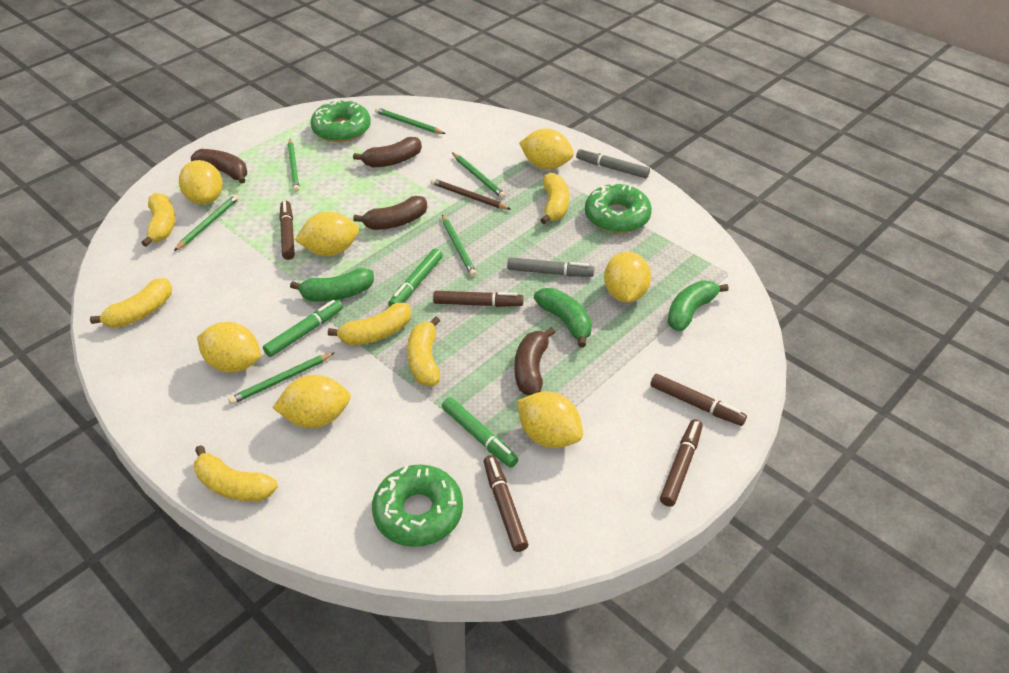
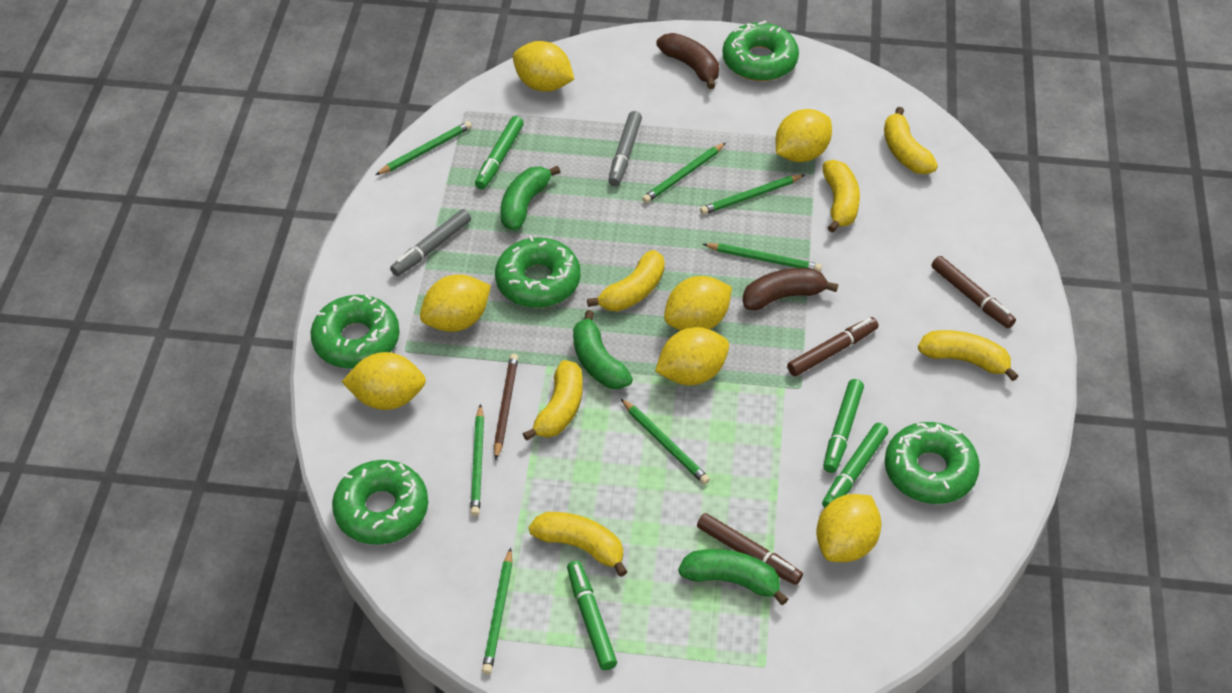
brown banana: [191,149,247,184] [353,137,422,167] [353,196,427,230] [515,327,555,395] = 4 -> [656,33,719,89] [742,268,838,310] = 2
brown marker: [279,201,295,260] [433,291,523,307] [484,455,528,552] [650,374,747,426] [660,419,703,507] = 5 -> [697,513,803,585] [787,317,879,376] [931,256,1016,328] = 3
green donut: [311,99,371,142] [372,464,463,547] [585,182,652,233] = 3 -> [311,294,400,369] [332,460,428,545] [495,236,580,308] [722,21,799,81] [885,422,980,504] = 5
green marker: [263,300,343,357] [388,249,443,306] [442,397,518,468] = 3 -> [475,116,524,189] [567,561,617,670] [822,423,888,508] [823,379,864,473] = 4
green pencil: [174,194,239,251] [228,352,335,404] [288,139,300,192] [375,107,446,134] [442,214,477,277] [452,152,506,199] = 6 -> [376,121,472,175] [470,404,484,516] [482,548,512,674] [620,398,710,485] [642,143,726,203] [700,174,804,215] [703,243,822,272] = 7

